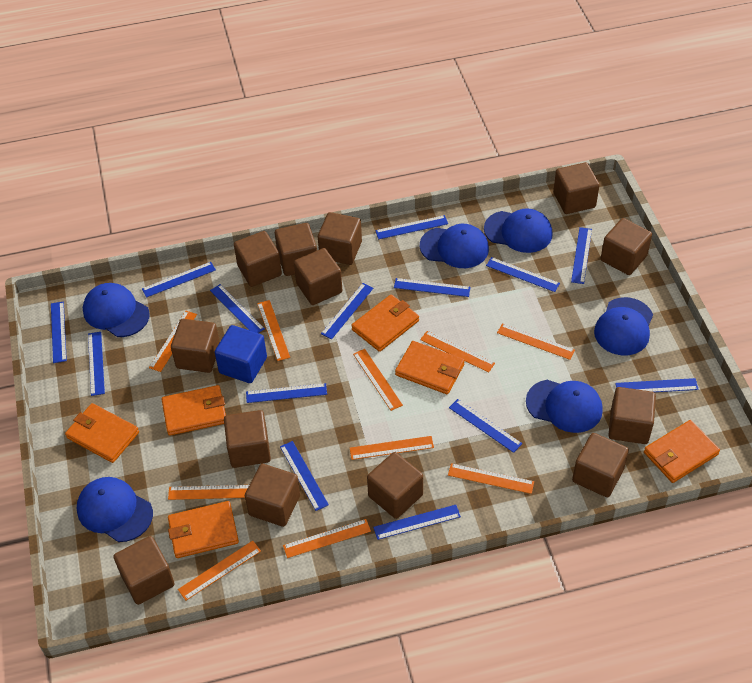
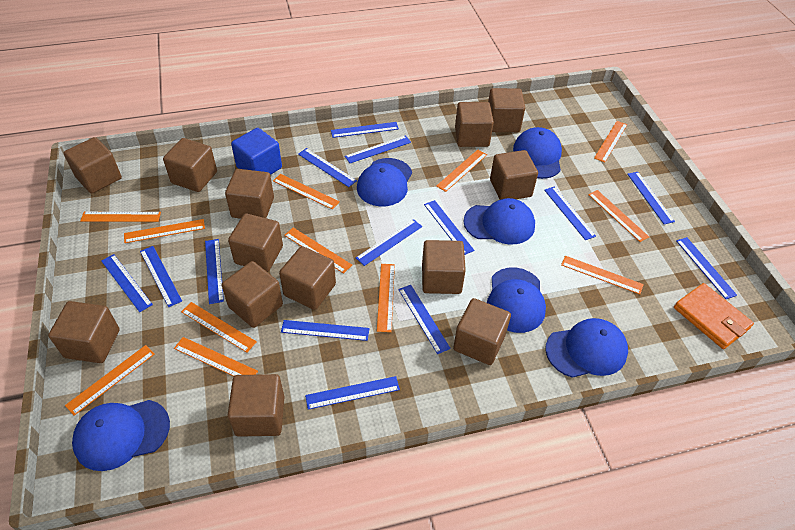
orange ruler: [149,311,197,372] [168,485,249,500] [178,541,261,601] [257,300,290,361] [283,519,371,558] [350,436,434,460] [353,349,403,411] [420,331,495,372] [448,463,534,494] [497,323,575,360] = 10 -> [65,345,155,415] [80,212,161,222] [124,219,205,243] [174,337,258,376] [181,302,257,352] [273,174,340,210] [284,228,352,274] [377,264,395,332] [436,150,487,192] [561,256,644,294] [588,190,649,242] [594,121,627,162] = 12
orange wallet: [65,403,139,463] [162,385,226,436] [168,501,239,558] [351,294,419,352] [395,341,465,394] [644,420,720,483] = 6 -> [674,283,754,349] = 1

